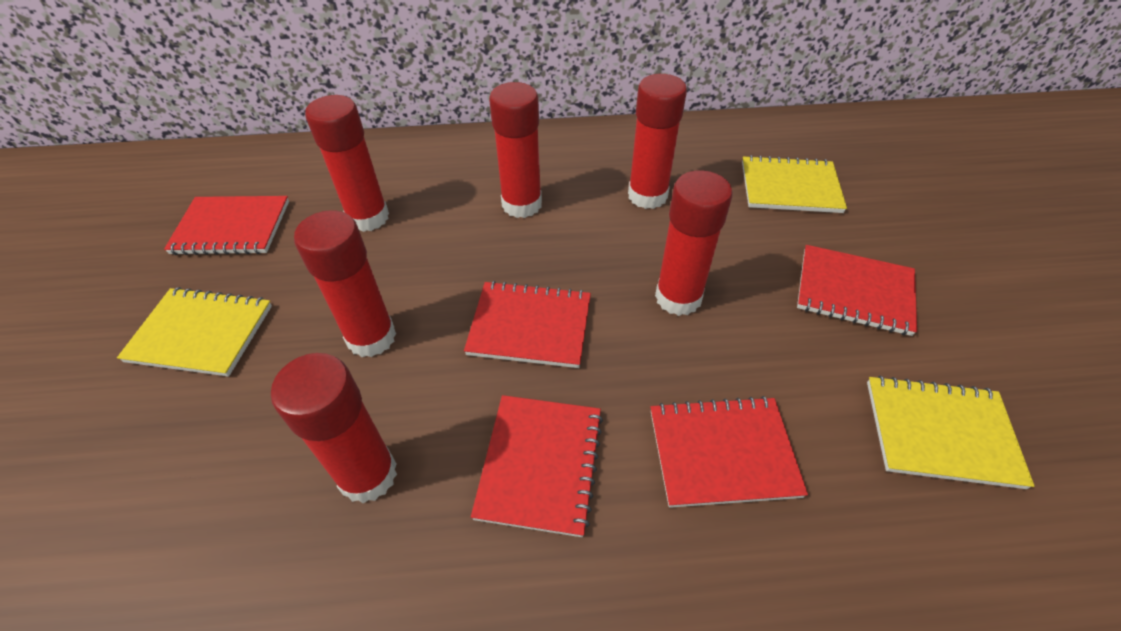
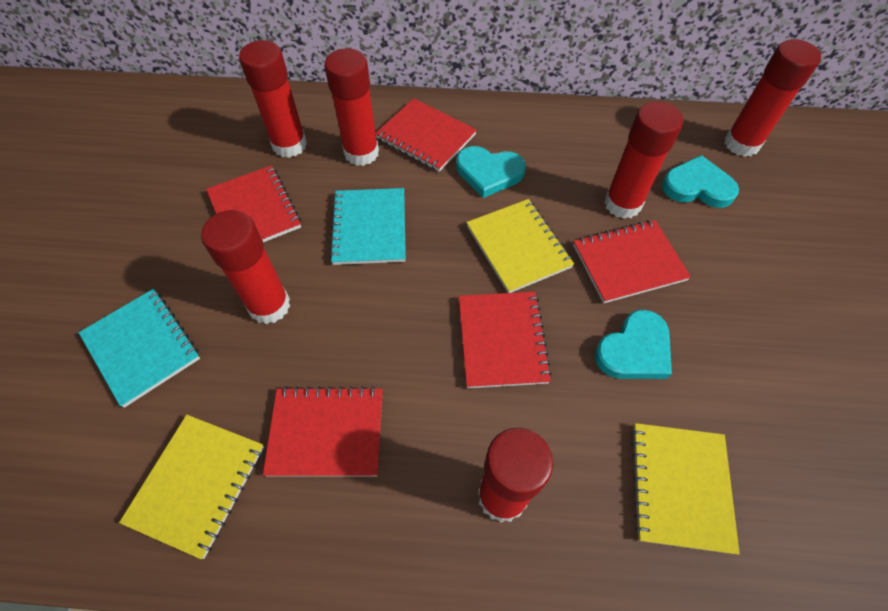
turquoise heart: none = 0 -> [456,146,526,198] [595,310,672,379] [662,155,739,208] = 3
turquoise notebook: none = 0 -> [79,289,200,408] [329,188,406,265] = 2

